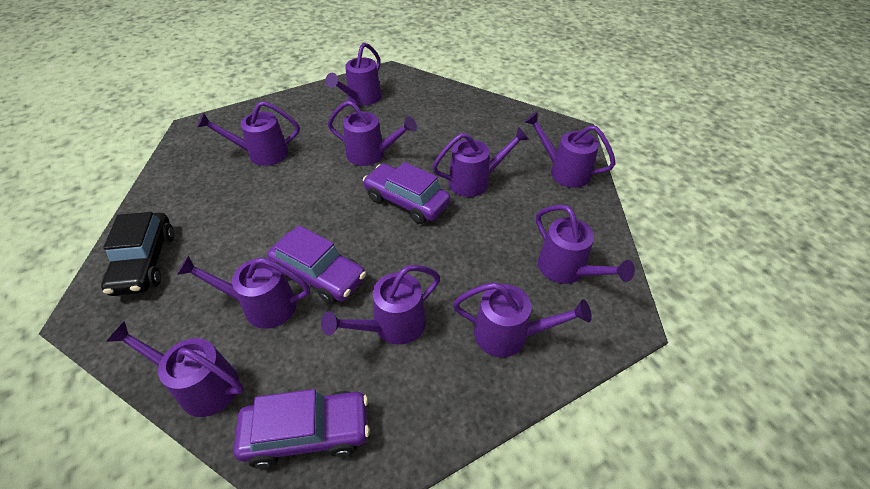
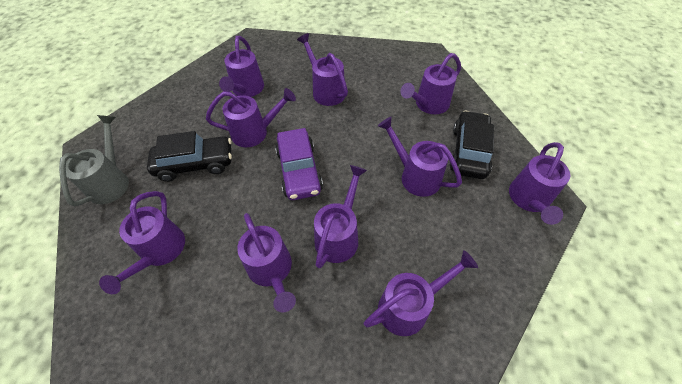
black car: [101,212,174,296] = 1 -> [147,131,232,182] [450,110,494,179] = 2
grey watering can: none = 0 -> [59,115,129,206] = 1
purple car: [234,389,370,469] [267,225,366,304] [363,162,450,224] = 3 -> [275,128,323,200] = 1

